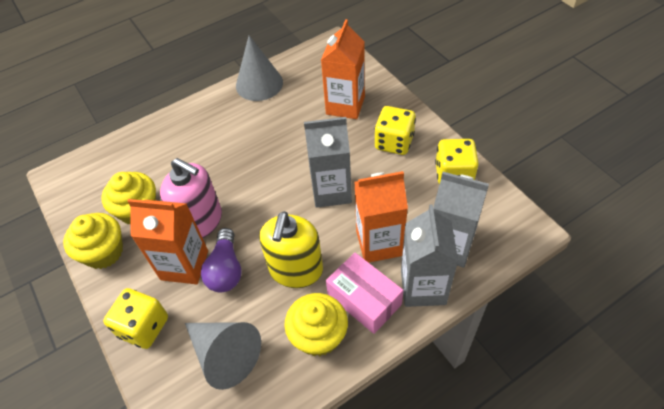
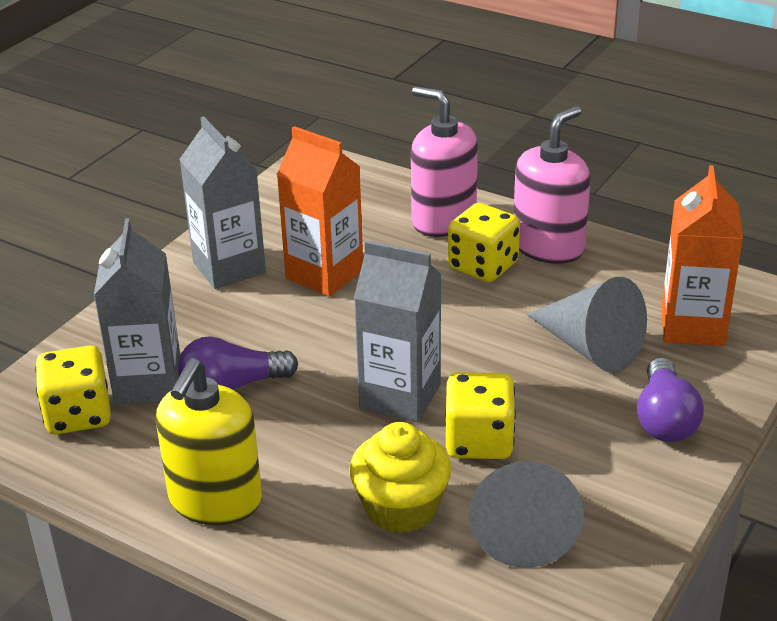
orange carton: [127,199,208,284] [321,19,365,119] [354,171,408,263] = 3 -> [277,126,363,297] [662,165,743,346] = 2
pink box: [326,253,403,334] = 1 -> none = 0
pink soap dispenser: [160,158,222,238] = 1 -> [411,86,478,237] [514,106,591,264] = 2
purple light bulb: [201,228,242,292] = 1 -> [178,336,298,390] [637,357,704,442] = 2
yellow cupcake: [63,213,123,269] [102,172,156,225] [284,293,348,356] = 3 -> [349,422,451,533] = 1

